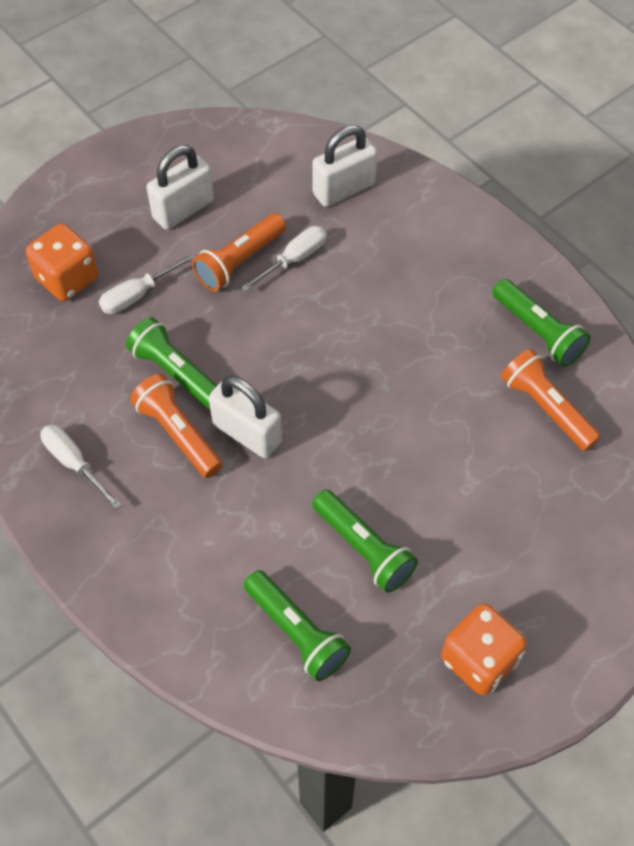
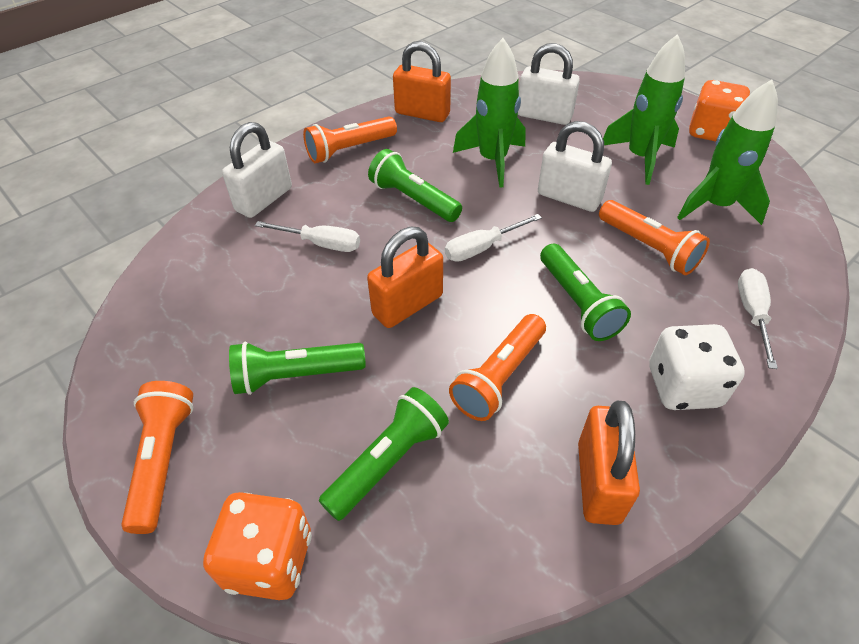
green rocket: none = 0 -> [453,38,526,188] [603,34,685,185] [677,80,778,225] = 3
orange flashlight: [131,374,223,478] [192,213,286,291] [501,349,601,451] = 3 -> [121,381,194,534] [303,116,397,163] [449,314,546,421] [599,200,710,275] = 4
orange padlock: none = 0 -> [367,226,443,328] [393,41,451,122] [578,401,640,525] = 3
white dice: none = 0 -> [649,324,745,410] = 1

